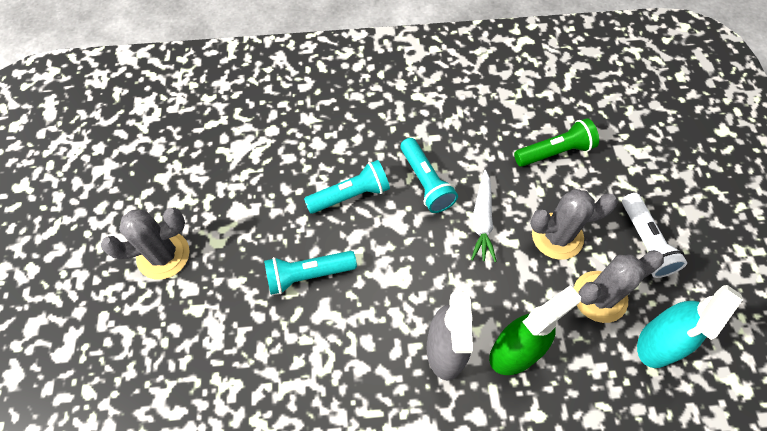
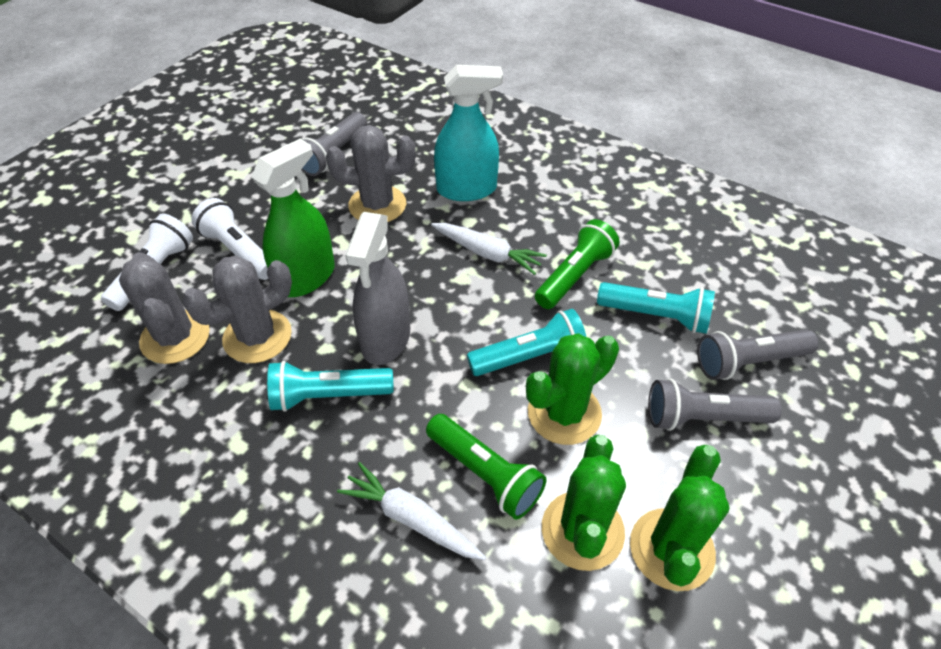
green cactus: none = 0 -> [526,333,619,445] [542,435,626,571] [630,445,730,591] = 3
green flashlight: [514,118,599,167] = 1 -> [426,414,547,519] [535,219,619,309] = 2
grey flashlight: none = 0 -> [301,112,367,176] [648,379,782,431] [697,330,818,380] = 3
white carrot: [471,170,497,262] = 1 -> [337,462,486,560] [431,223,547,275] = 2
white flashlight: [622,193,687,278] = 1 -> [101,214,193,311] [191,198,268,280] = 2

